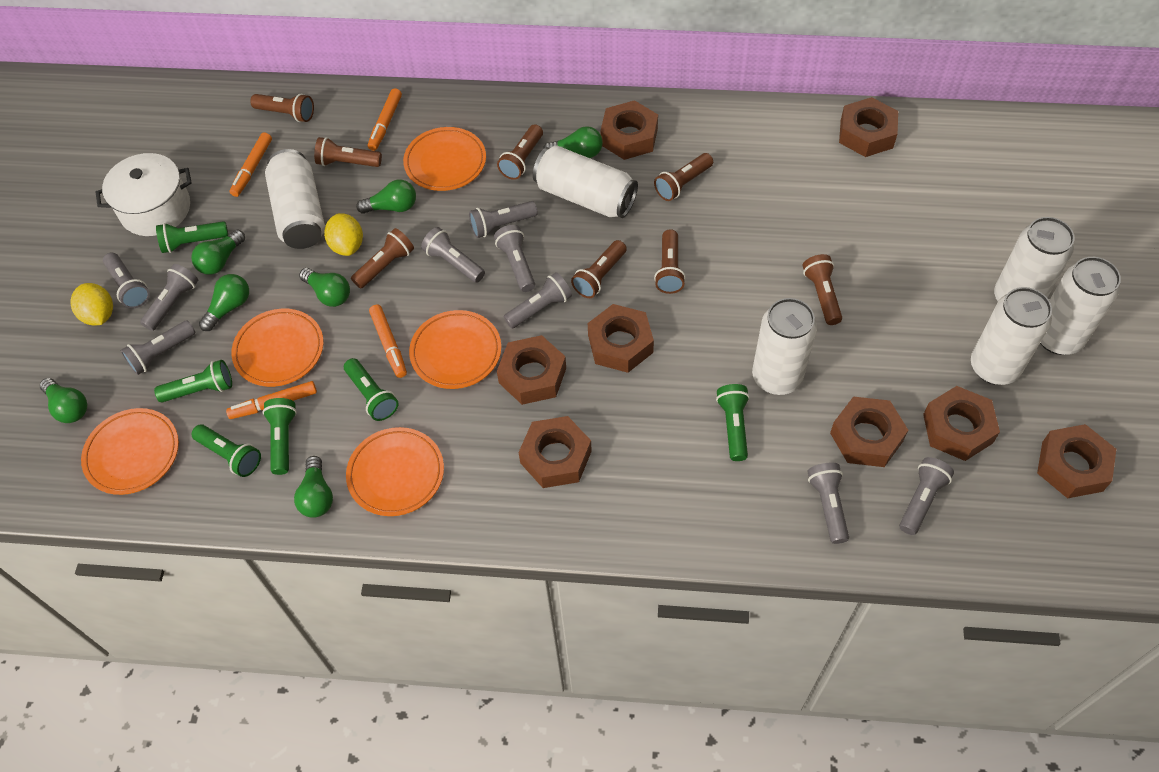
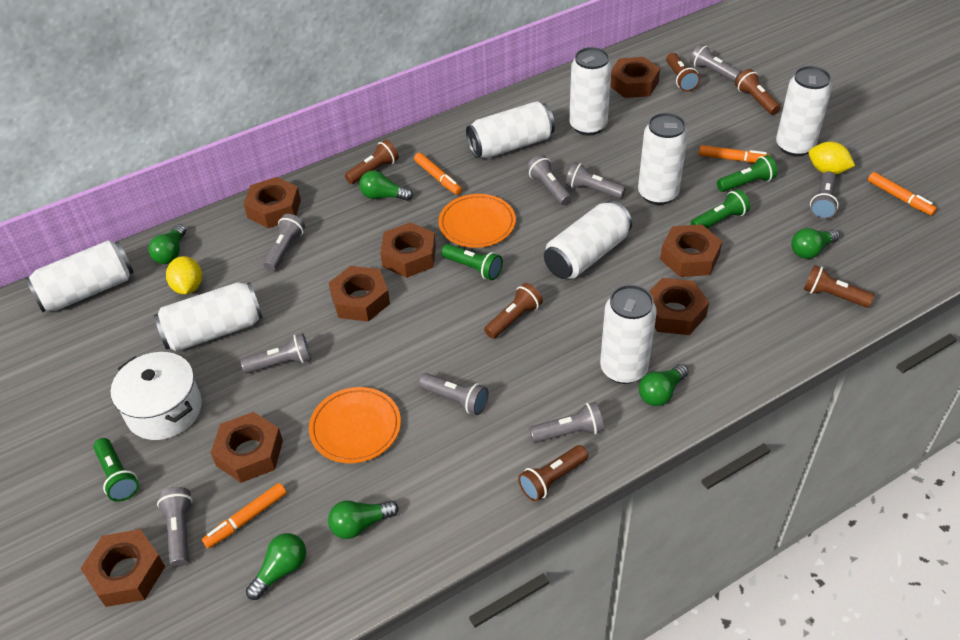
brown flashlight: [250,94,314,122] [314,137,382,167] [351,228,414,289] [497,124,543,180] [571,240,627,298] [654,153,713,201] [654,229,686,294] [803,254,842,325] = 8 -> [345,140,399,184] [484,283,543,339] [518,445,588,502] [666,53,700,92] [735,69,781,115] [804,265,875,308] = 6
green flashlight: [154,360,232,402] [156,221,228,253] [191,424,261,477] [262,398,297,475] [344,358,399,421] [716,384,750,461] = 6 -> [93,438,139,502] [441,244,503,280] [691,189,750,228] [717,155,777,192] = 4
green light bulb: [40,378,87,423] [191,230,245,275] [199,274,249,331] [294,456,333,518] [299,268,350,307] [356,179,416,214] [543,126,603,158] = 7 -> [148,224,186,264] [246,533,306,600] [328,500,399,539] [359,170,413,201] [639,364,689,406] [791,228,840,259] = 6
orange plate: [81,408,179,495] [231,309,323,387] [346,427,444,516] [403,127,486,191] [409,310,501,389] = 5 -> [309,387,401,463] [439,194,516,248] = 2
white can: [265,149,325,249] [533,145,638,218] [752,298,817,395] [971,287,1052,385] [994,217,1075,301] [1040,257,1121,355] = 6 -> [25,240,134,312] [154,282,263,352] [466,101,555,158] [544,201,632,279] [569,47,612,135] [600,285,657,384] [638,113,688,205] [776,66,832,157] = 8

